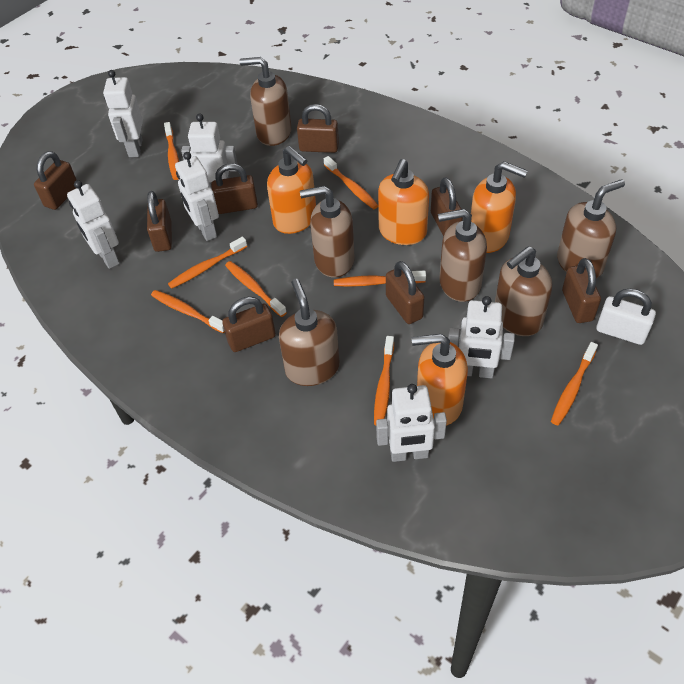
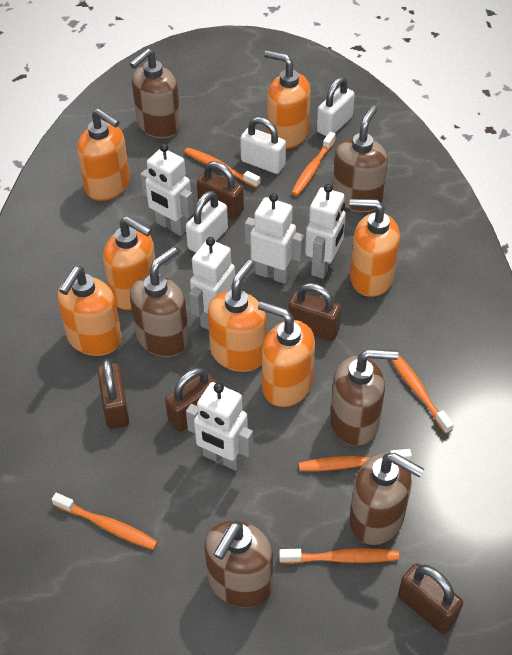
brown padlock: [34,151,77,210] [147,191,172,252] [211,163,258,214] [222,297,276,352] [297,104,339,153] [386,261,425,324] [431,177,463,236] [562,258,601,323] = 8 -> [97,358,129,429] [165,368,218,432] [197,161,244,220] [288,283,341,341] [398,563,463,634] = 5
orange soap dispenser: [267,146,316,234] [378,159,429,245] [412,334,468,426] [471,161,528,253] = 4 -> [57,267,122,356] [77,108,130,201] [103,216,155,310] [208,260,267,372] [258,301,315,407] [264,50,310,149] [349,199,400,297] = 7
orange toothbrush: [151,290,225,333] [164,122,179,180] [168,237,247,289] [225,261,287,317] [324,156,378,209] [334,271,426,287] [374,336,394,425] [551,342,598,425] = 8 -> [52,493,158,550] [184,148,260,188] [279,548,399,564] [291,132,336,196] [299,449,412,471] [391,354,454,434] = 6
white padlock: [596,289,656,345] = 1 -> [186,191,228,253] [240,117,286,174] [317,77,355,136] = 3
white robot: [67,180,120,269] [103,70,143,157] [175,152,219,241] [181,113,237,189] [376,384,447,462] [448,296,515,378] = 6 -> [140,144,194,236] [186,382,253,471] [189,237,235,330] [245,193,305,284] [305,184,346,279] = 5

